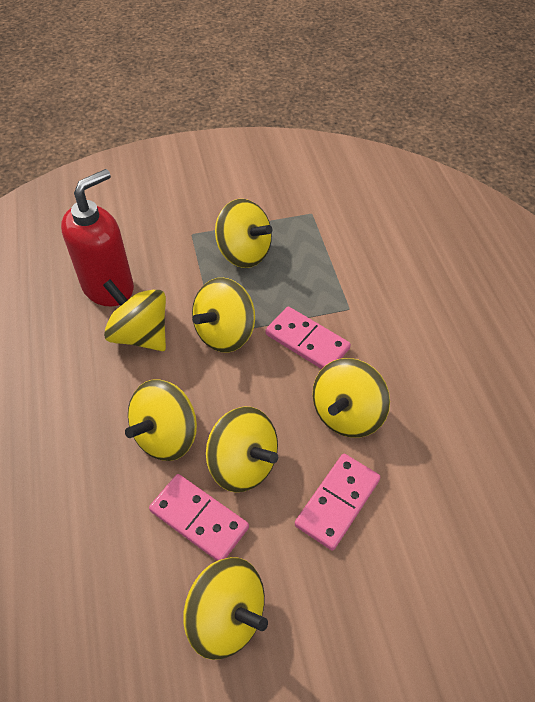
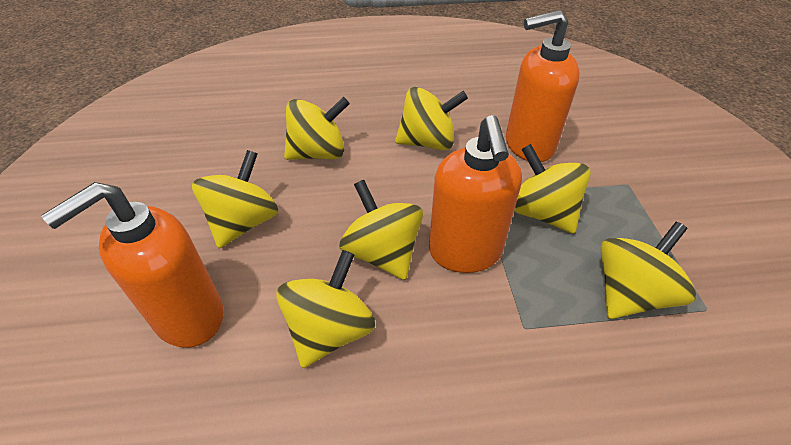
orange soap dispenser: none = 0 -> [41,182,224,348] [429,115,522,273] [506,10,579,162] = 3
pink domino: [149,474,249,561] [266,307,351,369] [295,454,380,551] = 3 -> none = 0
red soap dispenser: [61,169,134,306] = 1 -> none = 0

